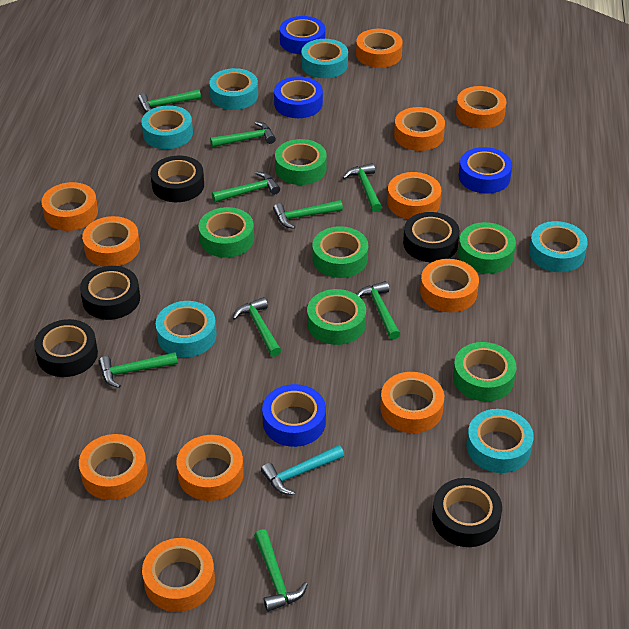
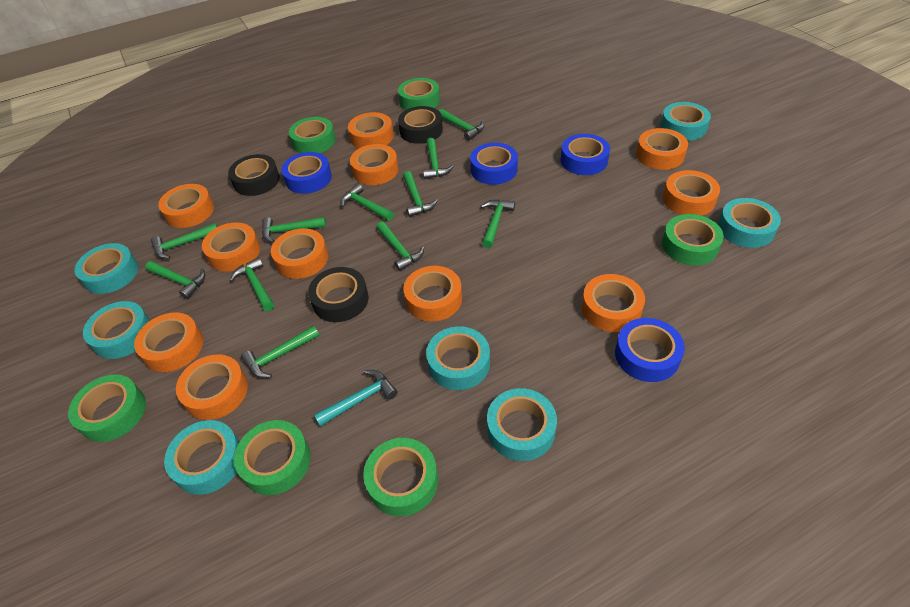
black tape: [34,319,98,377] [80,266,140,320] [151,156,204,202] [403,212,460,262] [432,478,502,547] = 5 -> [228,154,280,196] [308,267,369,322] [398,106,443,144] = 3
green hammer: [99,352,178,388] [138,89,201,112] [210,122,276,147] [212,172,280,203] [233,297,281,357] [254,529,308,612] [273,200,343,229] [343,163,382,212] [356,281,400,340] = 9 -> [145,261,205,299] [151,223,217,259] [230,257,274,311] [241,326,319,378] [262,217,326,243] [340,184,394,221] [376,221,424,271] [403,171,438,217] [423,138,453,179] [439,109,484,141] [481,200,515,248] = 11
turquoise tape: [141,105,193,149] [156,301,217,357] [209,68,258,110] [301,39,348,78] [466,409,534,473] [529,221,588,272] = 6 -> [74,243,138,294] [83,301,151,359] [164,420,240,495] [426,326,490,390] [487,388,557,461] [660,102,711,141] [718,198,781,248] = 7

